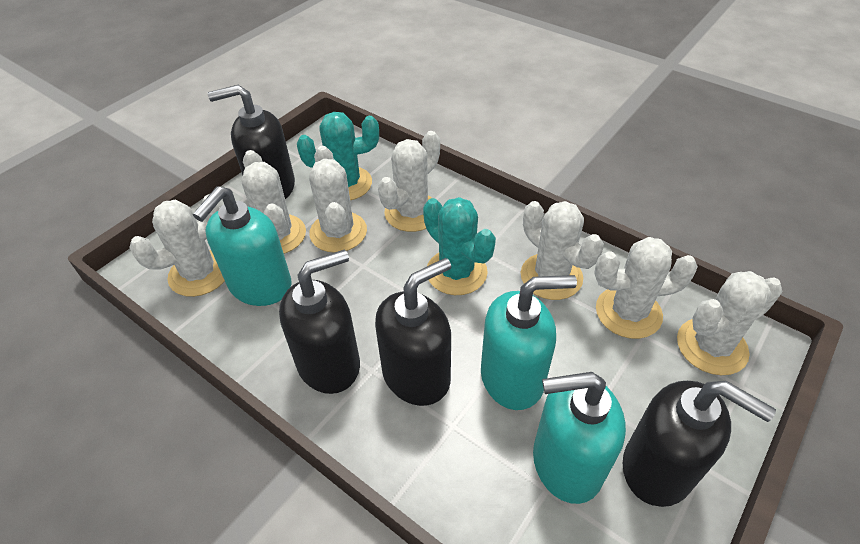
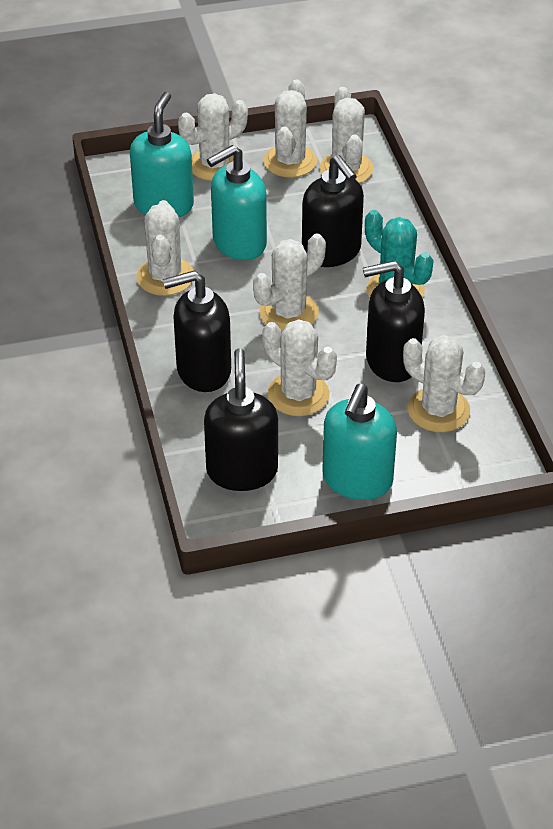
turquoise cactus: [297,112,379,200] [423,197,496,295] = 2 -> [365,210,434,298] = 1

